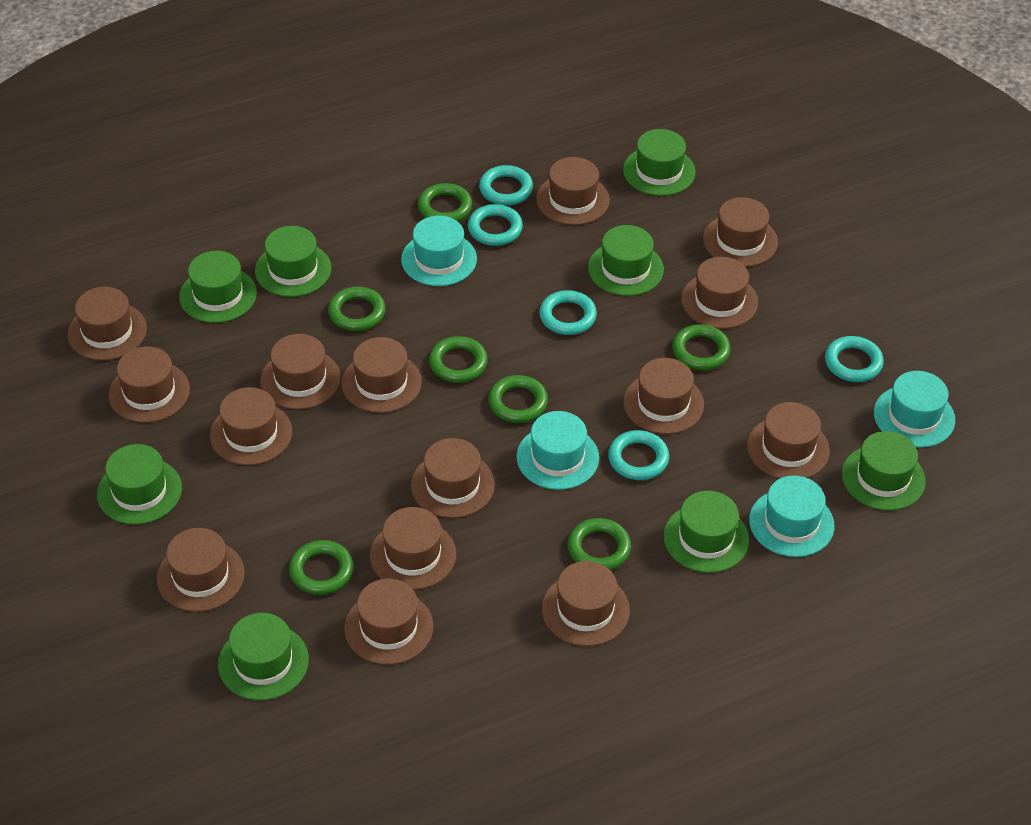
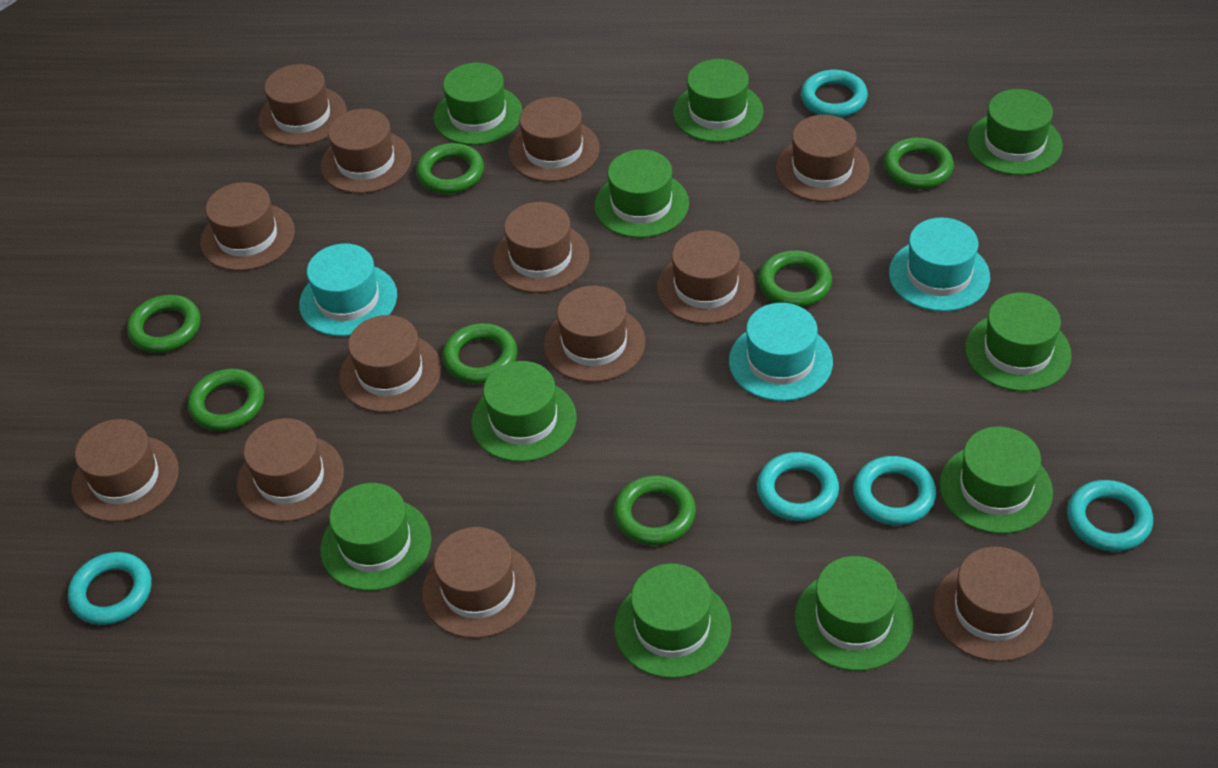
brown hat: [67,287,147,361] [108,346,190,423] [157,528,245,612] [210,387,292,465] [260,334,341,410] [341,337,422,413] [344,579,433,665] [370,507,456,590] [411,438,495,518] [536,157,610,225] [542,561,630,646] [623,358,704,434] [681,257,758,329] [703,197,778,267] [747,402,830,479] = 15 -> [71,419,179,522] [200,182,295,271] [237,418,344,522] [258,64,347,146] [320,109,411,193] [339,315,442,413] [422,527,536,638] [493,202,589,293] [508,97,600,182] [544,286,645,382] [657,230,756,324] [775,115,870,202] [933,546,1053,662] = 13
green hat: [97,444,182,525] [179,251,257,323] [218,613,309,701] [255,226,331,297] [588,225,664,296] [623,129,696,196] [663,491,749,573] [842,431,926,511] = 8 -> [320,483,431,591] [434,63,522,145] [471,361,577,462] [594,149,689,238] [614,563,731,678] [673,59,763,142] [795,556,913,671] [939,426,1053,534] [965,293,1072,391] [967,89,1063,175] = 10
turquoise hat: [401,216,477,286] [516,411,599,490] [749,476,835,557] [874,371,955,448] = 4 -> [299,244,397,336] [729,303,833,401] [889,217,990,312] = 3

